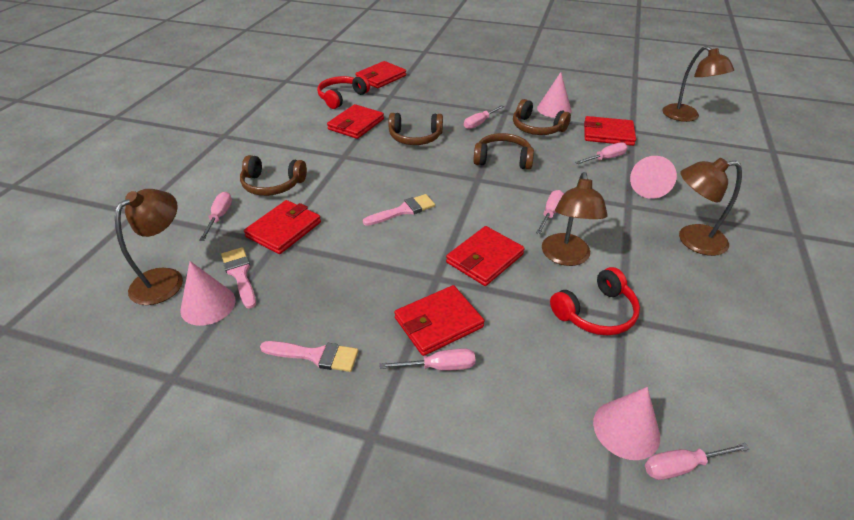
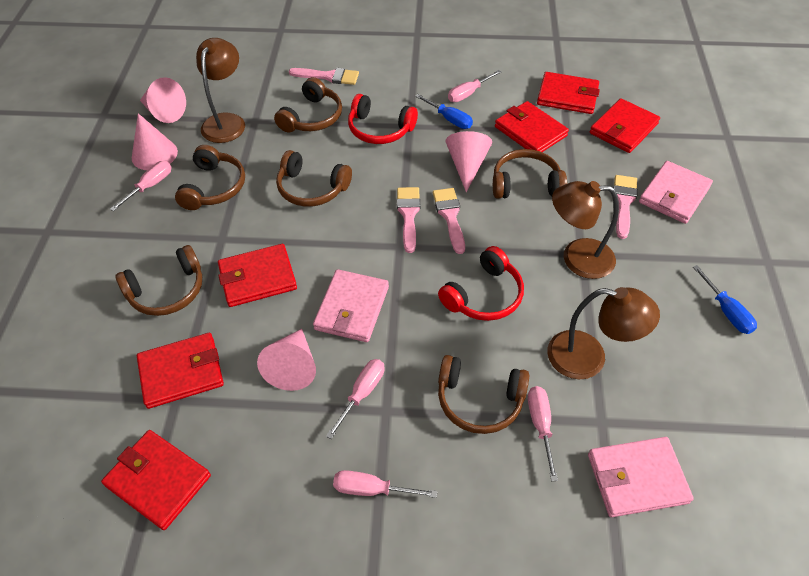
blue screwdriver: none = 0 -> [415,94,473,129] [693,265,757,334] = 2
brown headphones: [240,155,307,196] [388,113,443,145] [473,133,534,170] [513,99,571,135] = 4 -> [115,245,202,316] [175,145,245,210] [274,77,342,133] [276,150,352,207] [438,355,529,434] [493,149,567,199] = 6
brown lamp: [115,189,183,305] [542,172,608,266] [662,46,734,122] [679,158,742,256] = 4 -> [196,38,245,143] [547,287,660,379] [552,181,619,279] = 3
pink brush: [221,247,256,309] [260,341,358,372] [363,194,435,226] = 3 -> [289,68,359,85] [397,187,420,253] [433,188,465,254] [614,175,638,239] = 4
pink screwdriver: [199,192,232,241] [380,348,476,371] [464,105,504,129] [536,190,564,234] [575,142,628,164] [645,443,749,480] = 6 -> [110,161,171,211] [326,359,385,439] [333,470,437,498] [448,70,501,102] [528,386,558,481] = 5
pink wallet: none = 0 -> [313,269,389,342] [588,437,694,517] [639,161,713,224] = 3

